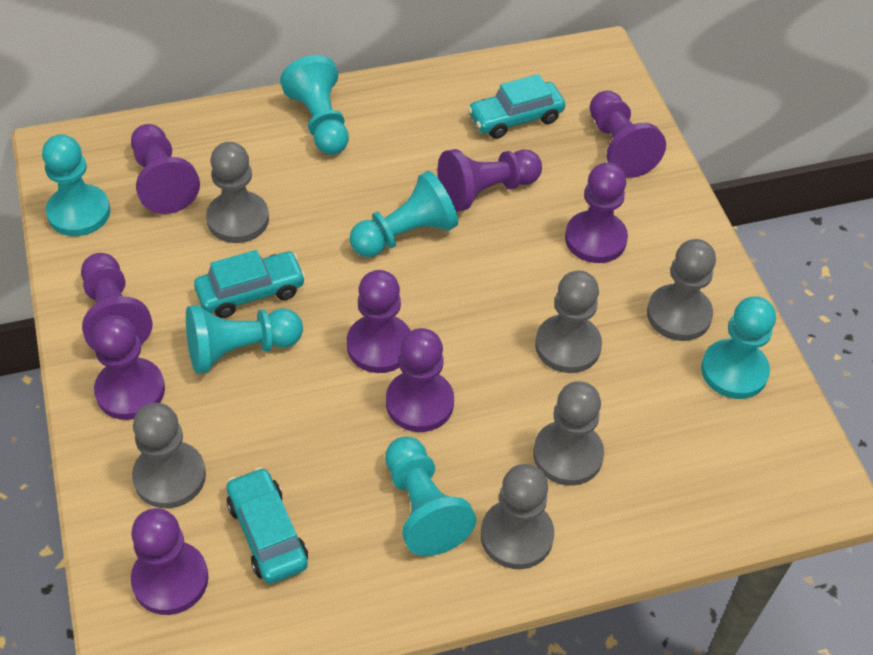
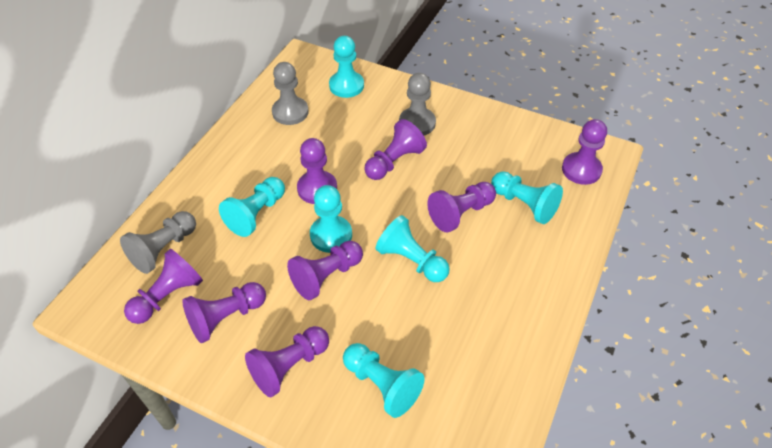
grey pawn: [132,403,206,508] [206,142,269,243] [481,464,554,569] [533,381,604,486] [535,270,602,373] [647,239,716,341] = 6 -> [120,211,196,274] [272,62,309,125] [399,73,436,136] = 3
purple pawn: [81,253,153,350] [93,315,165,420] [131,124,200,214] [131,508,208,615] [347,270,411,373] [386,328,454,432] [437,149,542,212] [565,162,628,263] [590,91,666,178] = 9 -> [124,249,203,324] [182,282,266,343] [245,326,329,397] [287,241,363,300] [297,138,337,204] [364,119,427,180] [427,182,496,233] [562,119,607,185] = 8
turquoise car: [194,250,306,318] [226,467,308,584] [467,74,565,139] = 3 -> none = 0

